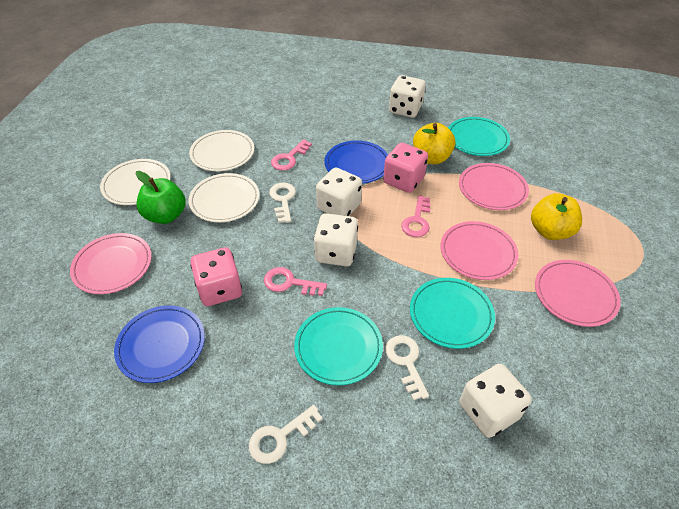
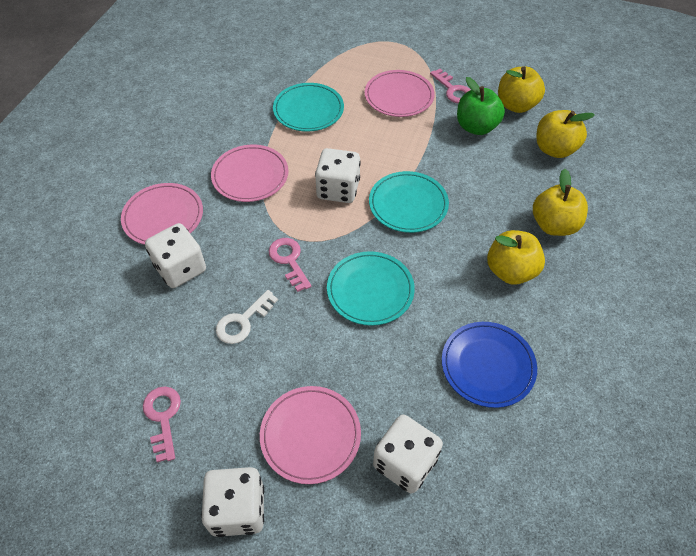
blue plate: [114,305,205,383] [325,140,388,184] = 2 -> [442,322,537,408] = 1
pink dice: [191,247,242,306] [383,143,428,193] = 2 -> none = 0
white key: [249,405,323,464] [269,183,296,223] [385,335,429,401] = 3 -> [216,290,278,344] = 1
white plate: [100,159,171,205] [189,130,254,171] [189,173,260,222] = 3 -> none = 0
yellow apple: [413,123,455,164] [531,193,582,240] = 2 -> [487,230,545,285] [498,67,545,113] [533,169,588,236] [536,110,595,158] = 4

